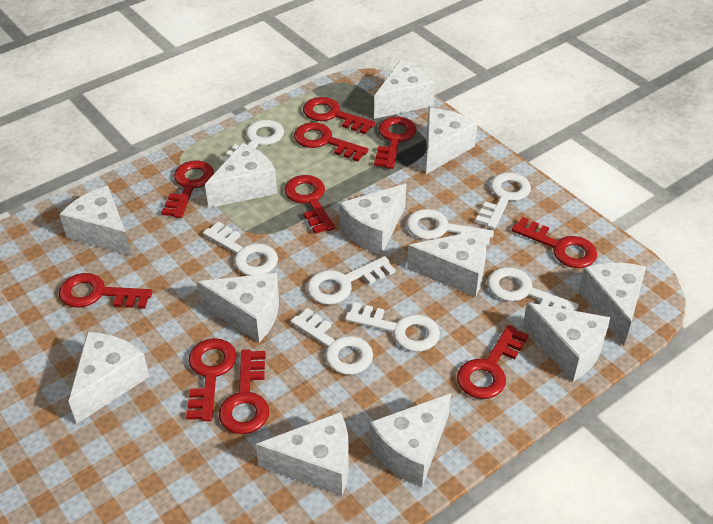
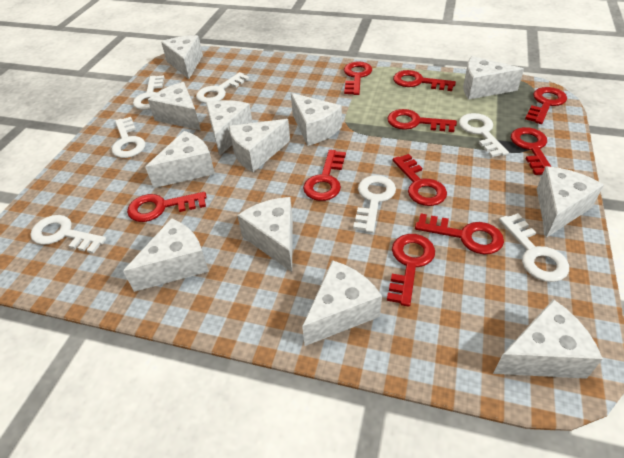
white key: [203,221,278,276] [220,120,284,163] [290,308,373,375] [307,256,395,305] [345,302,440,352] [406,209,494,247] [475,172,531,229] [487,267,579,311] = 8 -> [30,215,106,254] [112,117,146,158] [133,75,165,110] [196,72,250,103] [353,175,396,233] [459,113,509,158] [499,213,569,282] = 7

